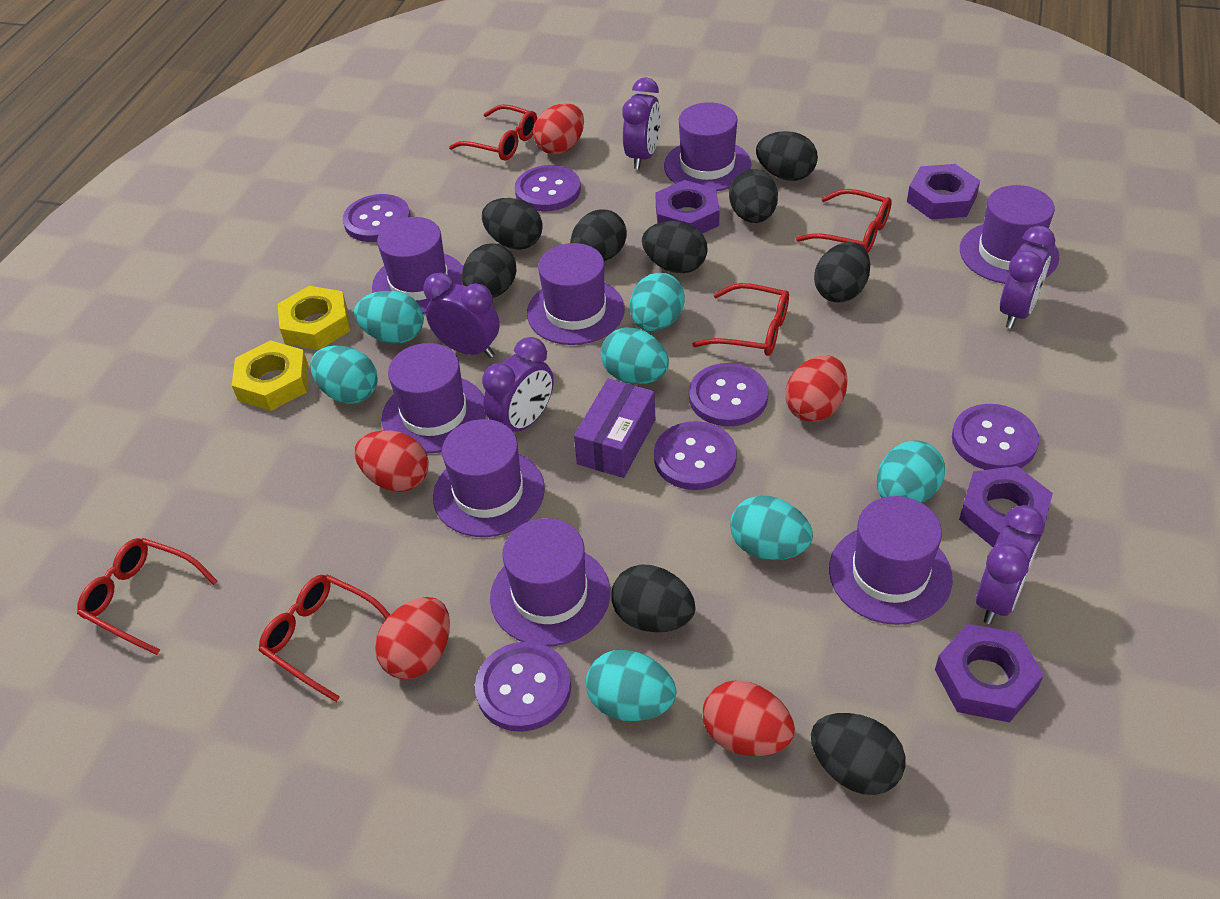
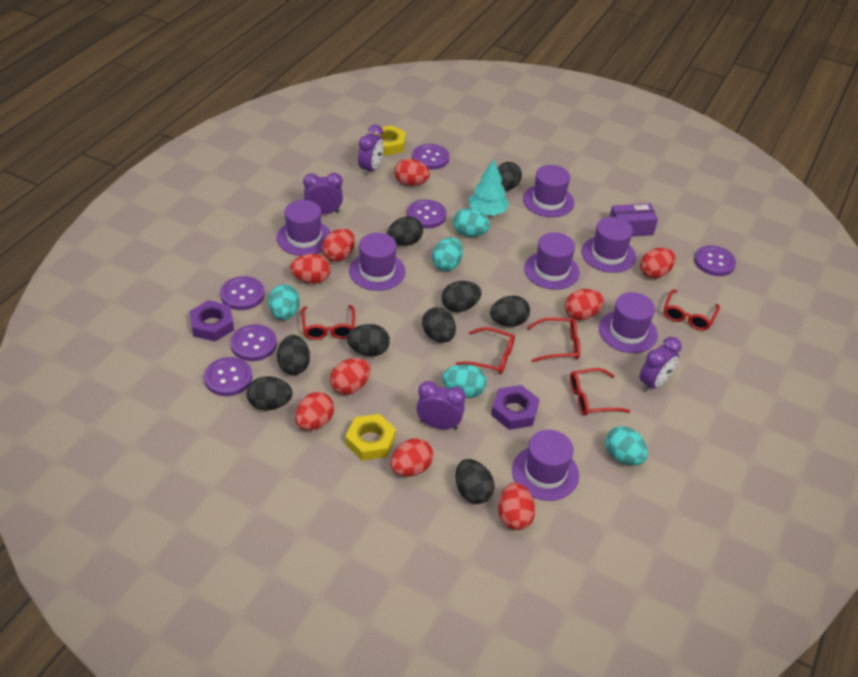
purple clock: [423,273,500,358] [482,337,554,432] [622,77,661,169] [976,505,1045,624] [1000,226,1055,329] = 5 -> [303,173,343,214] [358,125,384,176] [416,381,466,430] [640,337,682,392] = 4
purple hat: [372,217,463,314] [382,343,486,453] [433,419,545,537] [490,518,610,646] [527,243,625,345] [664,102,751,191] [829,496,953,625] [960,185,1059,284] = 8 -> [277,200,331,256] [349,233,405,291] [512,430,579,501] [523,165,574,217] [524,232,580,290] [582,217,636,273] [599,292,658,353] = 7
purple nut: [655,180,719,234] [907,164,980,220] [935,624,1044,722] [959,466,1053,548] = 4 -> [189,300,234,342] [491,385,540,430] = 2
red egg: [354,430,429,492] [375,597,450,679] [533,103,584,155] [703,680,795,756] [785,355,848,422] = 5 -> [290,254,331,284] [295,392,334,431] [322,228,355,262] [330,358,371,395] [390,438,433,477] [394,158,430,186] [498,483,536,530] [565,289,604,321] [640,248,676,279] = 9
turquoise egg: [310,346,378,404] [354,291,424,344] [586,650,676,721] [601,327,669,384] [630,273,685,332] [730,496,813,560] [877,440,945,503] = 7 -> [268,284,300,320] [432,237,463,271] [442,364,486,398] [453,208,490,237] [605,426,648,465] = 5
turquoise tree: none = 0 -> [469,160,509,216] = 1

